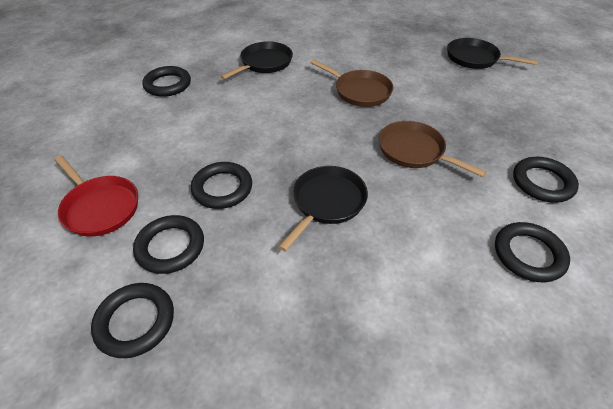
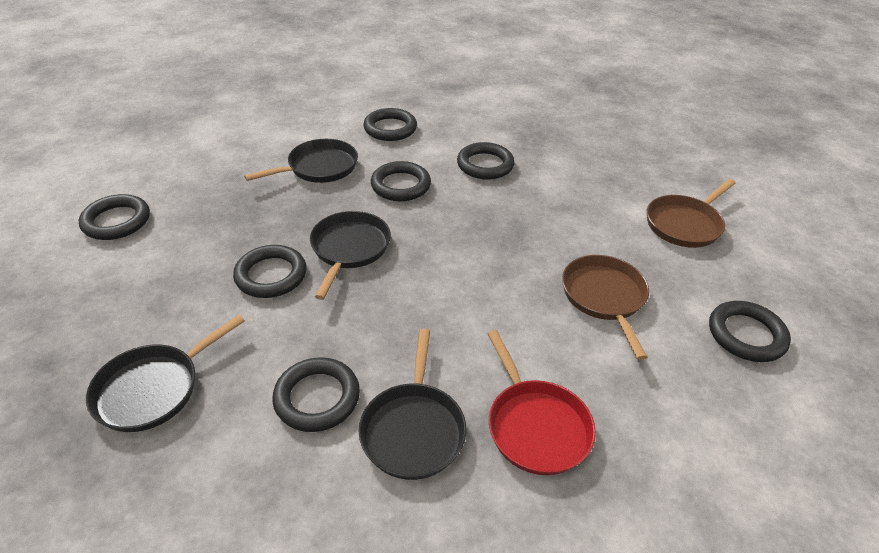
black pan: [220,41,293,80] [278,166,368,252] [447,38,538,69] = 3 -> [86,314,245,432] [244,139,358,183] [310,211,391,300] [359,329,467,480] = 4
black ring: [91,283,174,358] [133,215,204,274] [142,66,191,97] [191,162,252,209] [495,222,570,282] [513,157,579,203] = 6 -> [79,194,150,240] [233,245,307,298] [272,357,360,432] [363,108,417,141] [371,161,431,201] [457,142,515,180] [709,301,791,362] = 7

